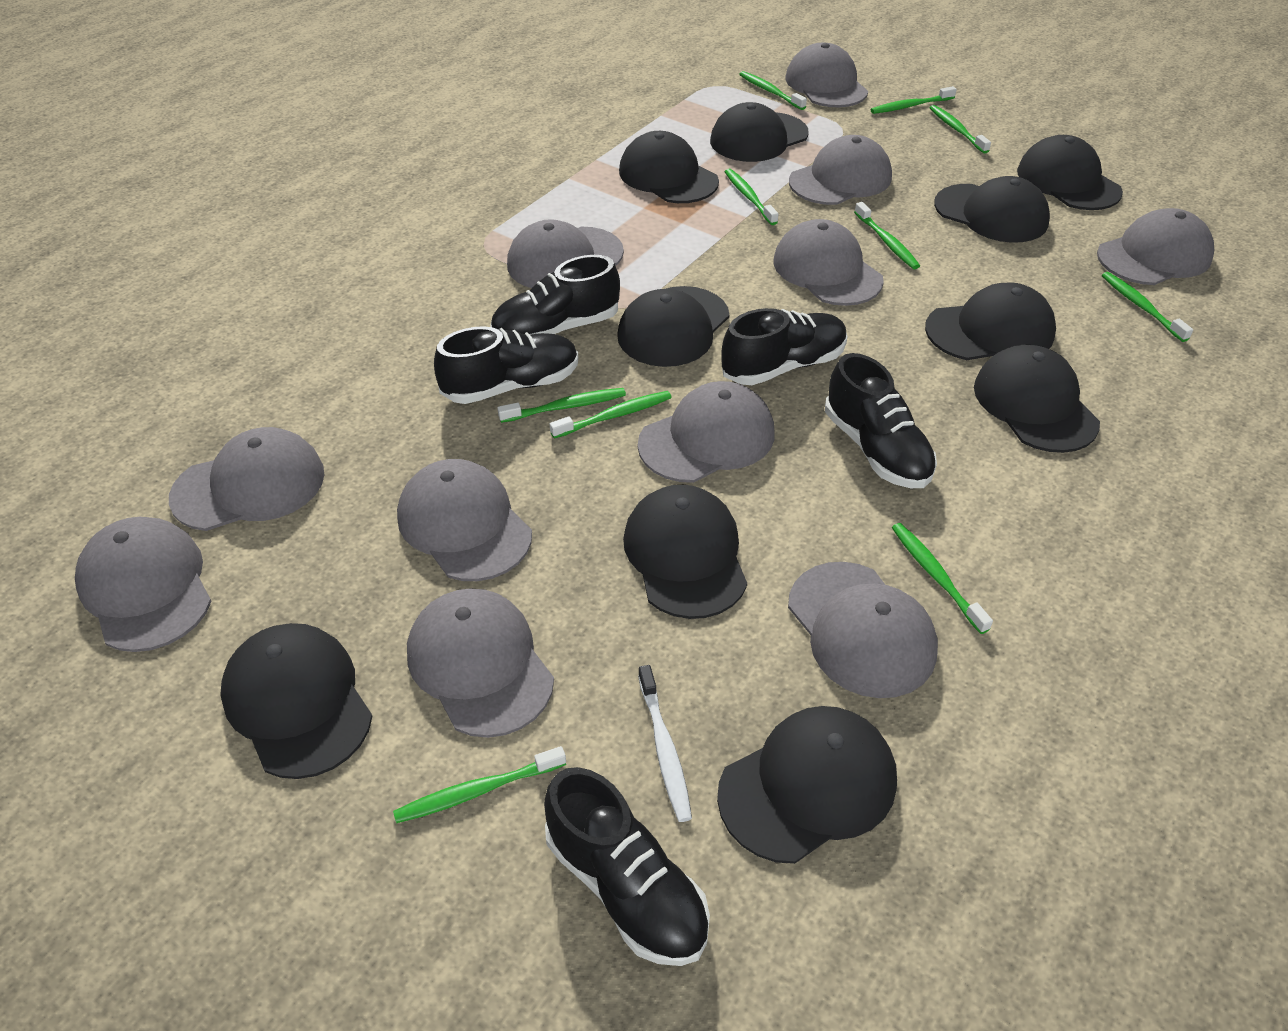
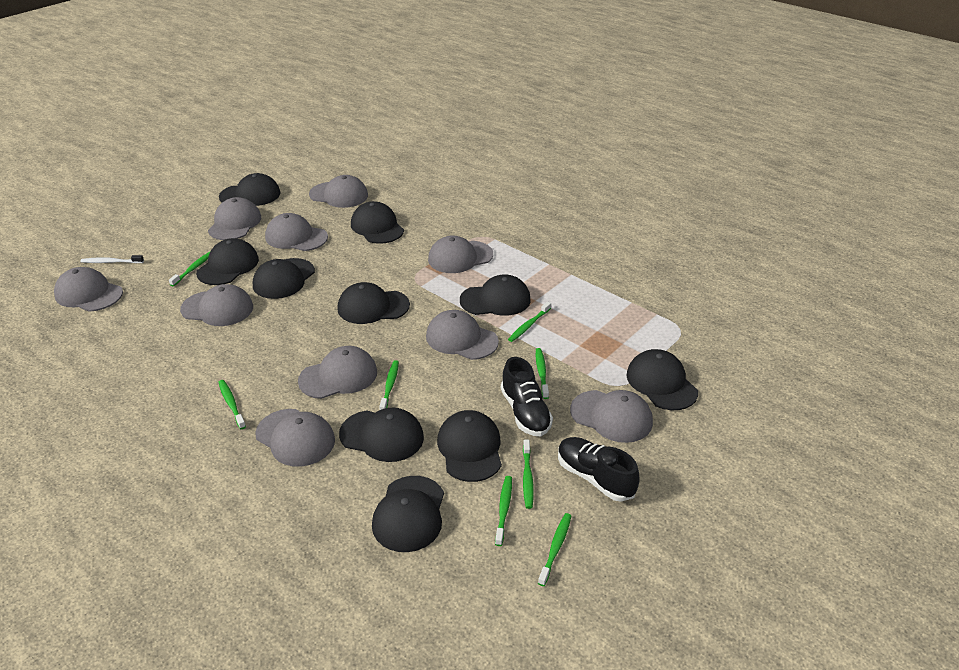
black shoe: [434,326,578,404] [490,255,620,335] [544,767,710,966] [721,308,848,385] [825,353,937,488] = 5 -> [501,357,553,436] [558,437,639,502] = 2
green toothbrush: [393,746,566,823] [497,388,626,423] [550,391,672,439] [725,169,778,225] [739,71,807,110] [854,202,920,269] [870,86,957,114] [892,523,993,634] [930,105,991,153] [1102,272,1193,342] = 10 -> [169,251,211,286] [218,380,246,429] [379,360,399,410] [495,476,512,546] [508,302,551,342] [523,440,534,509] [536,348,549,399] [538,513,571,586] = 8
grey cap: [75,517,212,652] [169,427,324,531] [397,459,532,581] [407,589,554,738] [507,219,624,288] [638,381,774,483] [773,219,884,306] [785,43,868,107] [788,562,938,698] [789,135,892,205] [1097,208,1214,285] = 11 -> [54,267,123,312] [180,284,253,326] [208,197,261,240] [255,409,335,467] [265,213,328,251] [298,346,377,399] [309,175,368,208] [426,310,499,360] [428,235,493,273] [570,390,653,443] = 10

